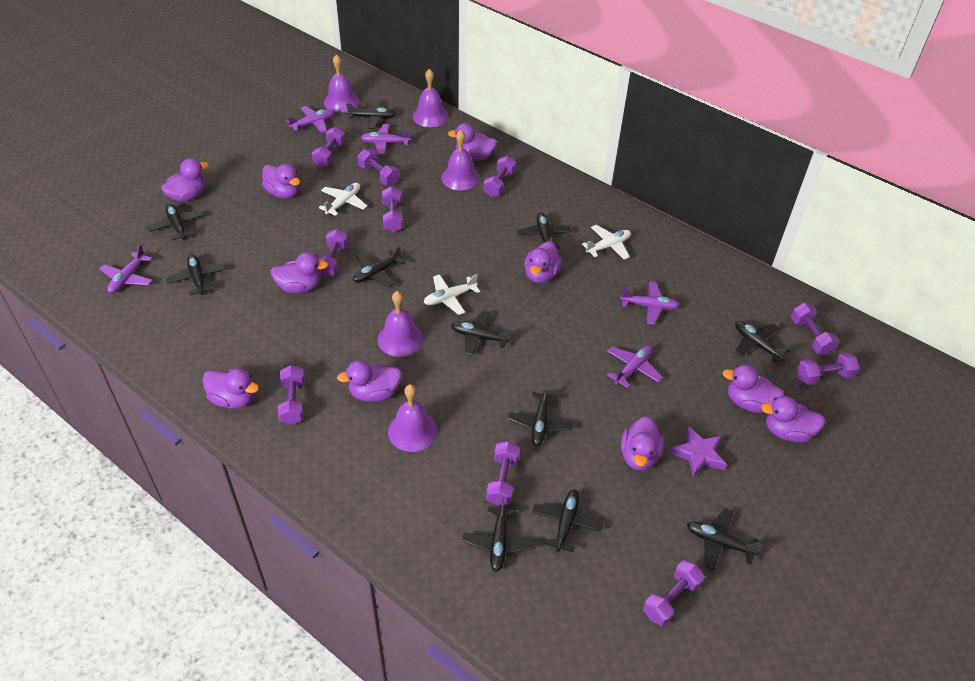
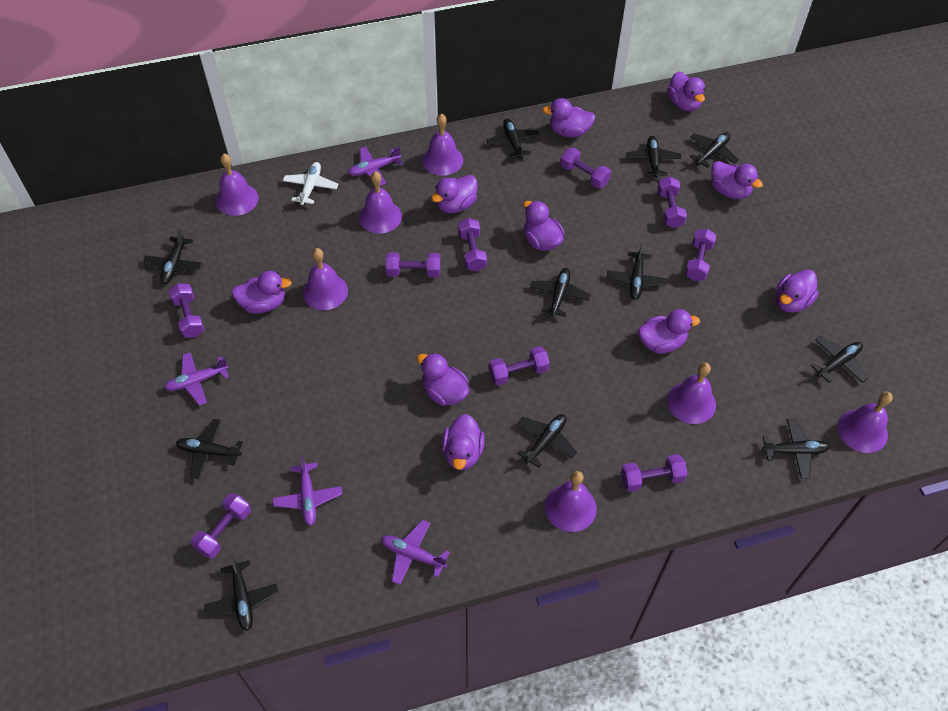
purple bell: [324,54,359,113] [377,291,423,357] [388,384,438,452] [413,69,448,127] [441,130,480,190] = 5 -> [216,154,259,216] [303,248,348,310] [359,171,402,233] [422,114,463,176] [545,471,597,532] [667,362,716,424] [837,391,893,453] = 7
purple dumbbell: [278,365,305,425] [312,127,346,167] [318,229,348,277] [358,149,399,186] [382,186,403,232] [483,156,516,197] [486,441,520,506] [643,560,705,626] [791,303,839,355] [797,353,859,385] = 10 -> [169,283,205,338] [191,493,251,559] [386,252,441,277] [458,218,487,272] [489,346,550,386] [560,148,611,189] [621,454,688,492] [657,176,687,228] [685,229,716,281] = 9
purple plane: [99,245,153,293] [287,106,334,133] [360,124,411,155] [607,345,663,388] [620,282,680,325] = 5 -> [164,352,229,405] [273,456,342,526] [348,146,403,186] [381,520,450,585] = 4
purple star: [670,426,727,477] = 1 -> none = 0
white plane: [319,183,367,216] [424,274,480,315] [582,225,631,260] = 3 -> [283,162,339,205] = 1

